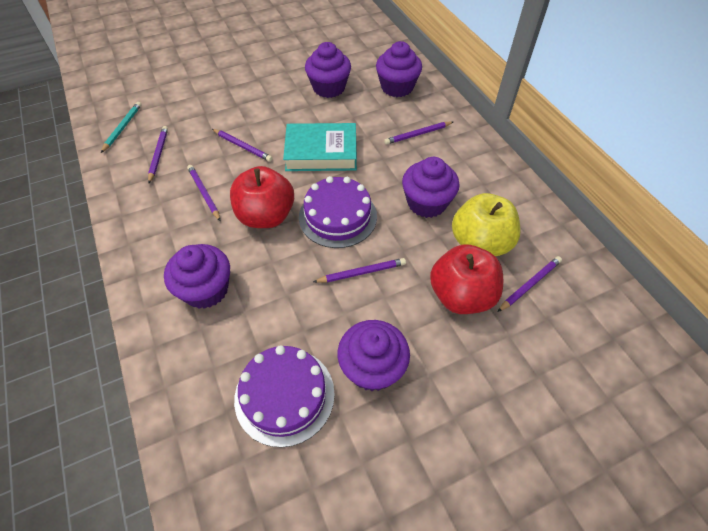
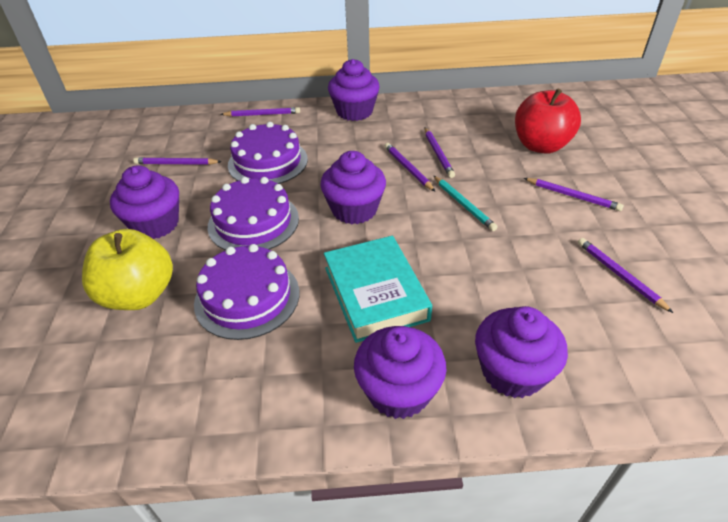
purple cake: [234,345,335,448] [299,176,377,248] = 2 -> [194,244,299,340] [208,177,299,250] [228,122,308,184] = 3
red apple: [230,166,294,228] [430,244,503,314] = 2 -> [515,89,581,154] = 1

